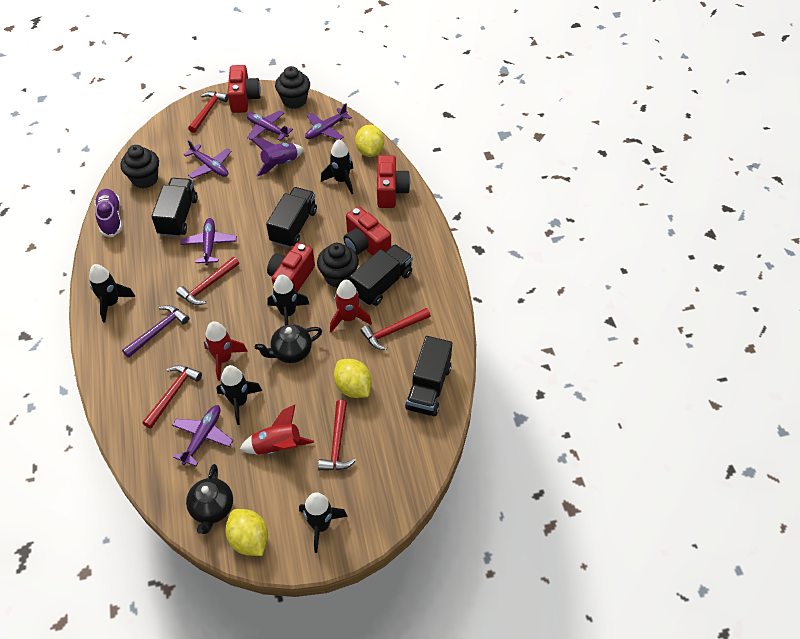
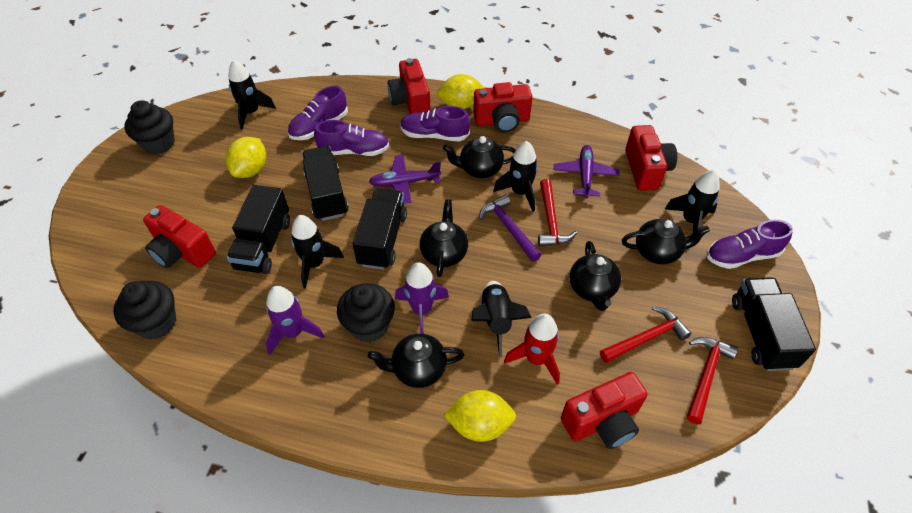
black teapot: [186,464,233,534] [255,324,322,363] = 2 -> [368,334,465,388] [420,199,468,277] [443,136,516,178] [569,241,621,311] [622,219,710,264] = 5
purple plane: [172,405,233,466] [181,218,237,265] [184,140,232,179] [246,110,293,141] [305,103,352,140] = 5 -> [369,155,441,204] [554,145,620,198] = 2
purple rocket: [251,138,304,177] = 1 -> [266,286,324,355] [395,262,449,334] = 2
purple shoe: [95,189,122,237] = 1 -> [288,85,348,140] [314,120,389,156] [400,106,470,141] [707,220,793,269] = 4
red camera: [227,65,261,113] [267,243,315,293] [344,206,391,256] [377,155,410,208] = 4 -> [143,205,216,268] [388,58,431,114] [473,82,533,132] [561,372,648,449] [625,125,677,191] = 5
red hammer: [143,365,202,429] [176,257,239,305] [188,91,228,133] [318,400,356,470] [361,308,431,350] = 5 -> [538,179,577,246] [600,306,692,363] [687,337,738,424] = 3
red rocket: [204,321,248,381] [240,405,314,455] [330,280,372,332] = 3 -> [504,314,560,384] = 1

